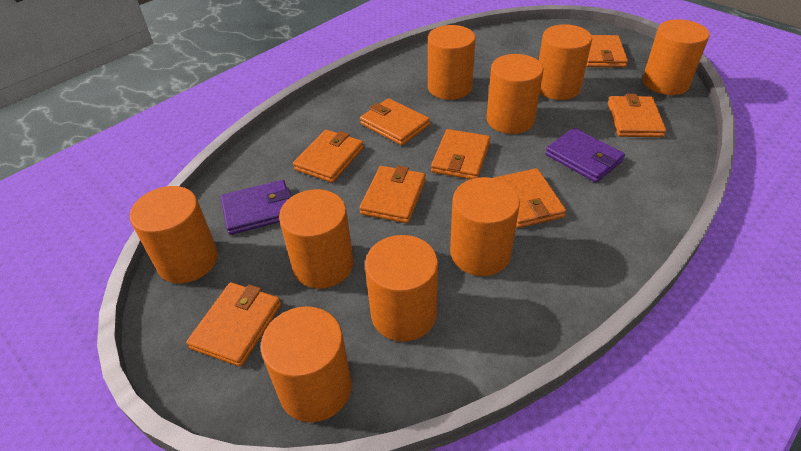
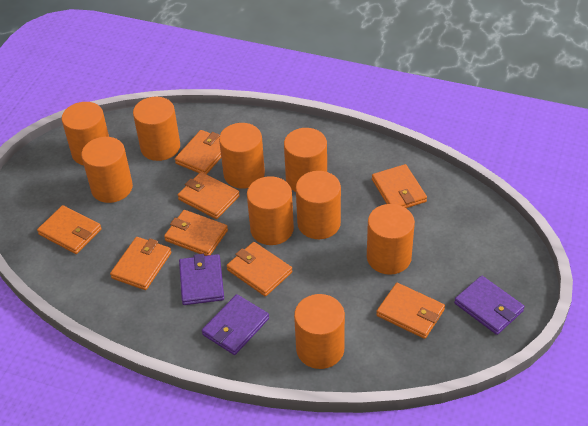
purple wallet: [220,180,292,235] [545,128,625,182] = 2 -> [179,254,224,305] [202,294,269,355] [454,276,525,335] = 3

